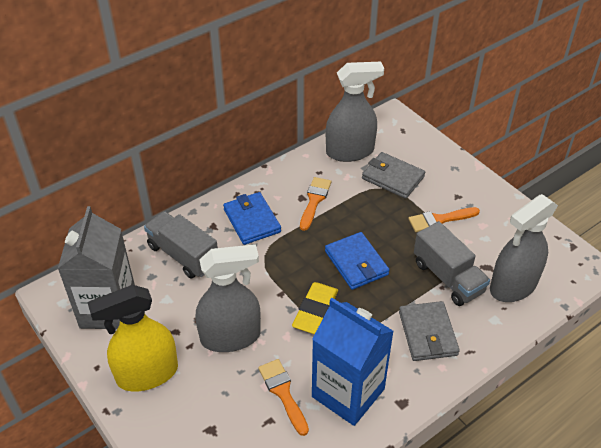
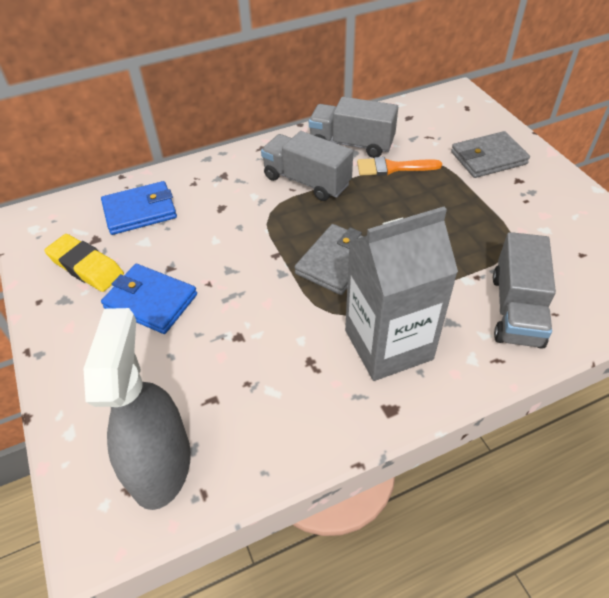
blue carton: [312,298,394,426] = 1 -> none = 0
grey spray bottle: [196,244,261,352] [326,62,384,162] [490,194,558,302] = 3 -> [83,308,191,510] = 1
grey truck: [144,211,218,279] [414,221,490,306] = 2 -> [261,131,353,201] [309,97,398,158] [493,232,556,349] = 3
orange brush: [258,359,309,436] [300,177,331,231] [408,207,480,232] = 3 -> [357,157,442,176] = 1
yellow spray bottle: [87,285,178,391] = 1 -> none = 0

